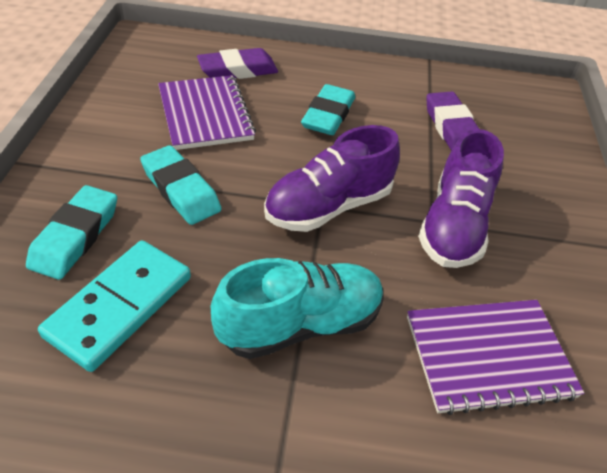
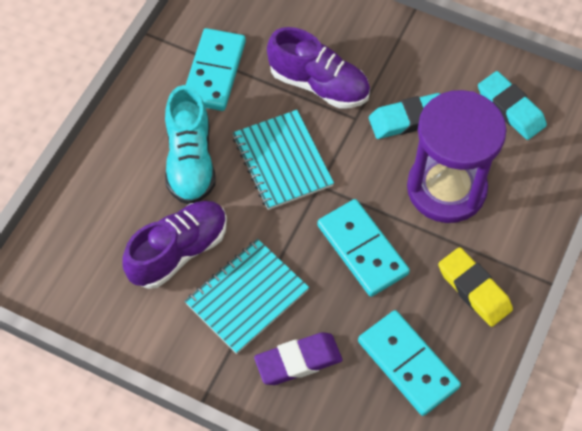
purple eraser: [197,48,278,79] [426,92,479,150] = 2 -> [254,332,342,385] = 1
purple hourglass: none = 0 -> [407,90,507,223] = 1
purple notebook: [158,75,256,150] [407,300,584,415] = 2 -> none = 0
turquoise domino: [38,240,191,372] = 1 -> [186,28,246,111] [317,199,410,297] [358,310,461,416] = 3
turquoise eraser: [26,185,117,280] [140,145,221,225] [301,84,355,135] = 3 -> [369,93,440,139] [478,71,547,140] = 2
turquoise notebook: none = 0 -> [185,239,309,354] [233,110,334,210] = 2
yellow eraser: none = 0 -> [438,247,513,327] = 1

